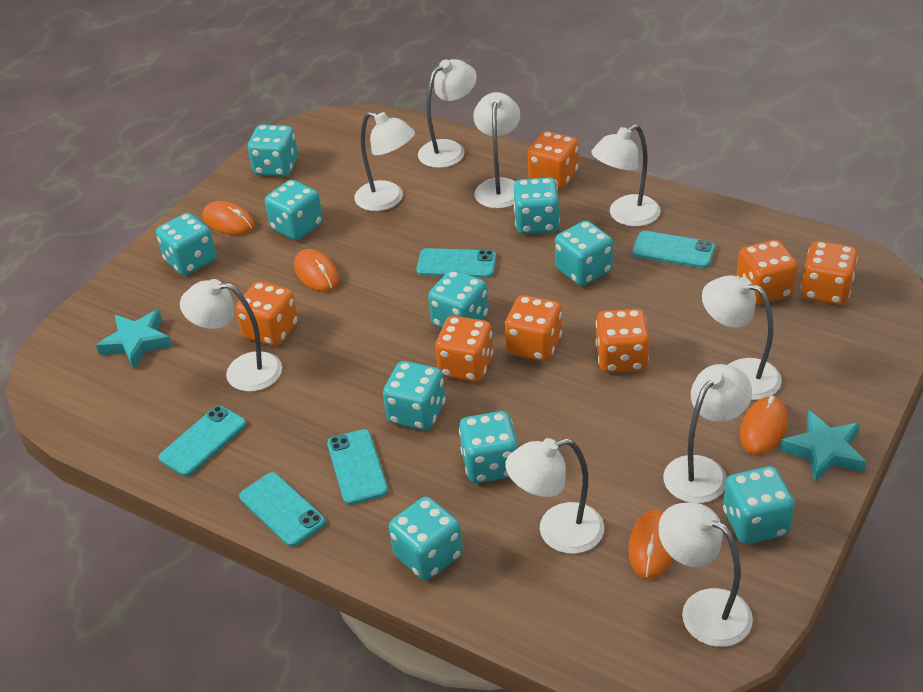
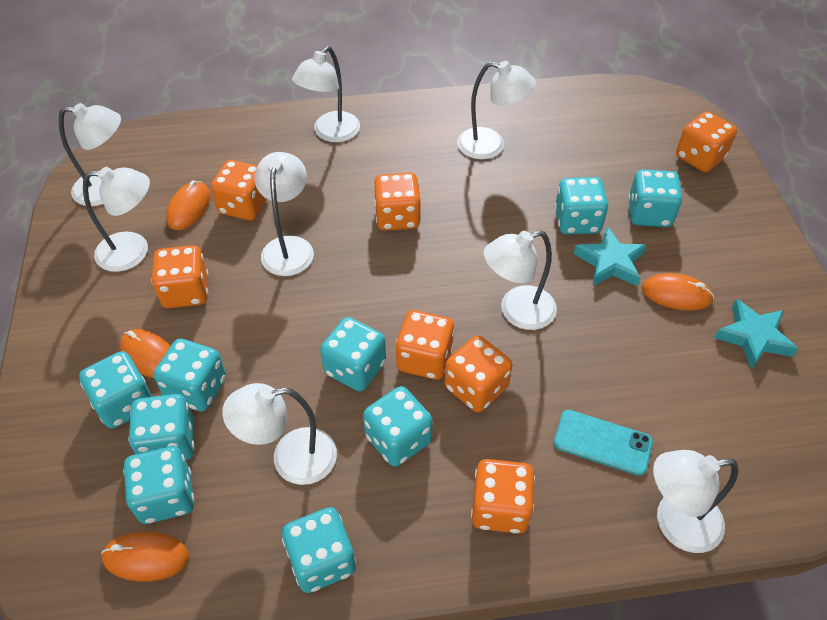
turquoise dice: [156,213,216,276] [248,124,298,177] [265,180,323,240] [383,361,446,430] [389,497,463,581] [428,270,489,328] [459,411,518,483] [513,177,560,234] [555,221,613,286] [723,466,795,544] = 10 -> [79,351,152,429] [123,446,194,524] [128,394,195,460] [153,339,226,412] [282,507,356,593] [320,317,386,391] [363,386,433,467] [554,177,608,235] [628,169,683,227] = 9
turquoise phone: [159,406,246,476] [239,472,326,547] [327,429,388,505] [416,248,497,278] [632,231,715,268] = 5 -> [554,410,653,476] = 1
white lamp: [180,279,282,392] [354,111,415,211] [418,59,477,168] [473,92,520,209] [505,438,604,554] [591,124,661,227] [658,503,753,647] [663,364,752,503] [702,275,782,400] = 9 -> [59,103,121,206] [83,167,150,272] [222,383,337,485] [254,152,314,276] [292,46,360,142] [457,61,536,159] [484,230,557,330] [653,450,738,553] = 8

